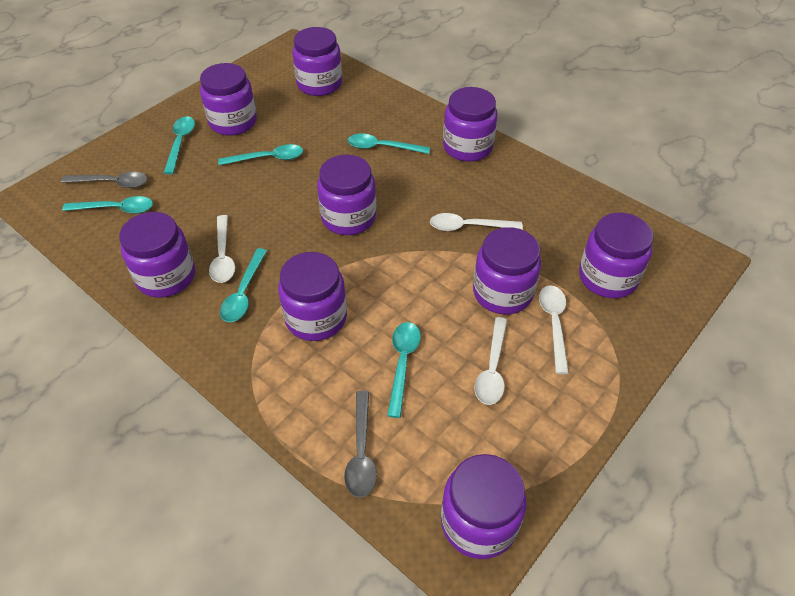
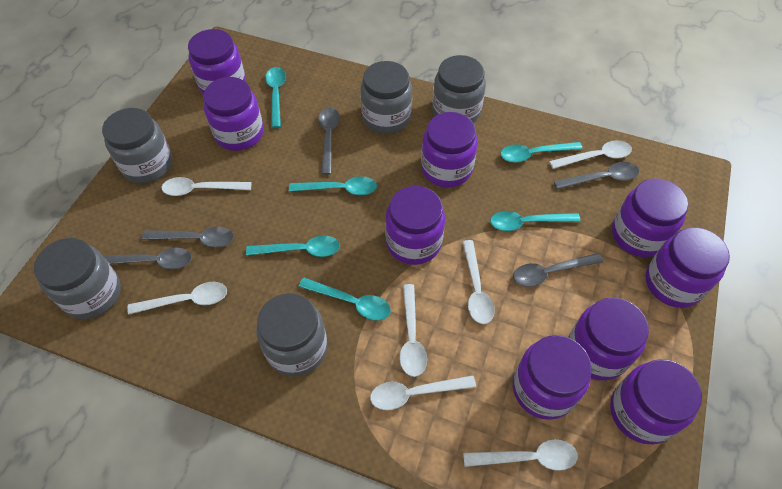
grey jar: none = 0 -> [34,238,121,319] [102,108,172,183] [257,293,327,377] [360,61,412,134] [432,55,486,123] = 5
grey spoon: [61,171,147,188] [344,391,377,498] = 2 -> [103,248,192,269] [142,227,234,248] [318,107,340,175] [513,253,603,287] [554,162,639,189] = 5
white spoon: [209,215,235,283] [430,213,523,231] [474,317,507,405] [539,285,569,374] = 4 -> [127,282,227,315] [162,177,251,196] [370,375,476,410] [399,284,427,377] [462,240,495,324] [463,440,578,471] [549,140,632,169] = 7

